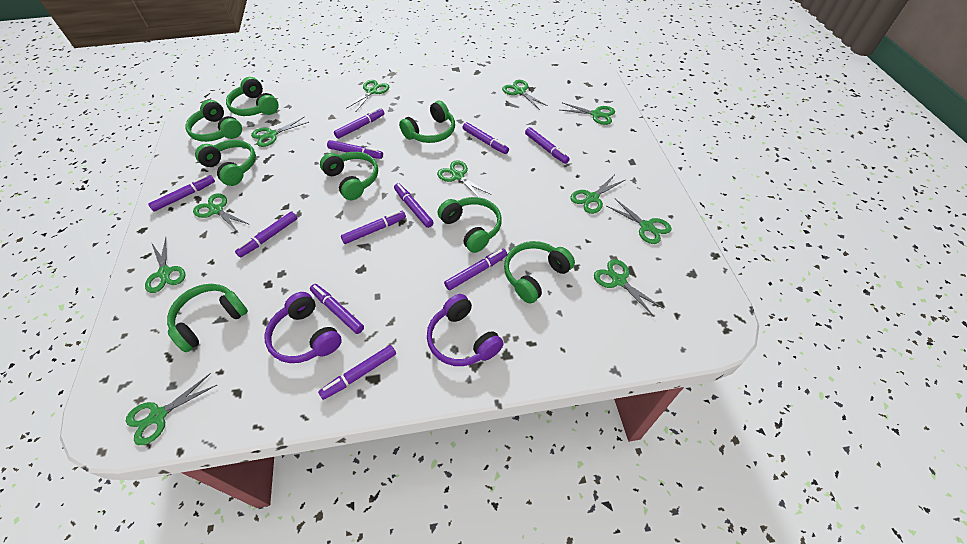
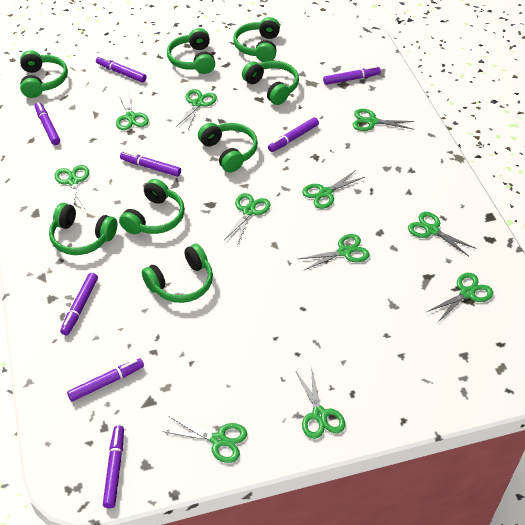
purple headphones: [264,292,342,363] [427,294,504,366] = 2 -> none = 0
purple marker: [148,175,215,211] [235,211,297,258] [310,284,364,334] [318,345,396,400] [327,140,383,159] [334,108,385,139] [341,211,406,244] [394,183,434,228] [444,249,507,290] [463,122,509,154] [525,127,570,164] = 11 -> [35,102,60,145] [60,273,98,335] [67,358,144,402] [96,56,147,83] [103,426,124,508] [120,151,181,177] [268,117,319,152] [323,66,381,85] = 8

